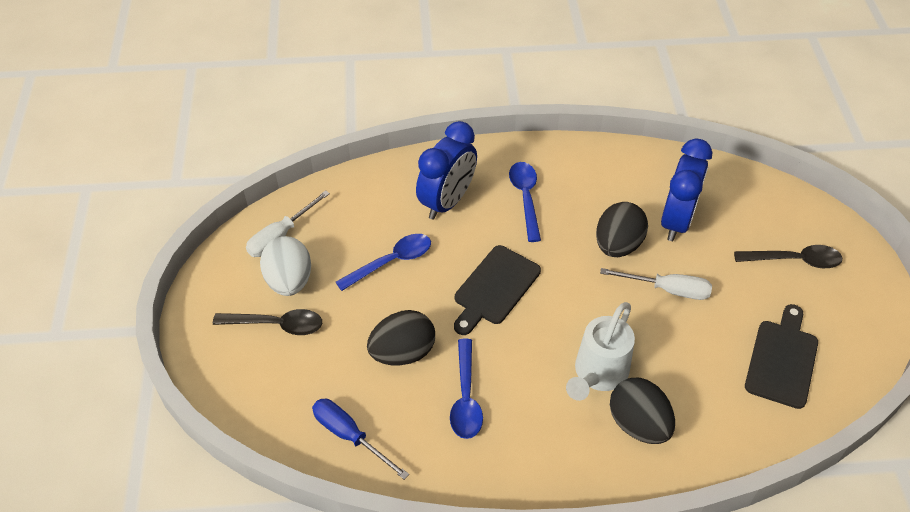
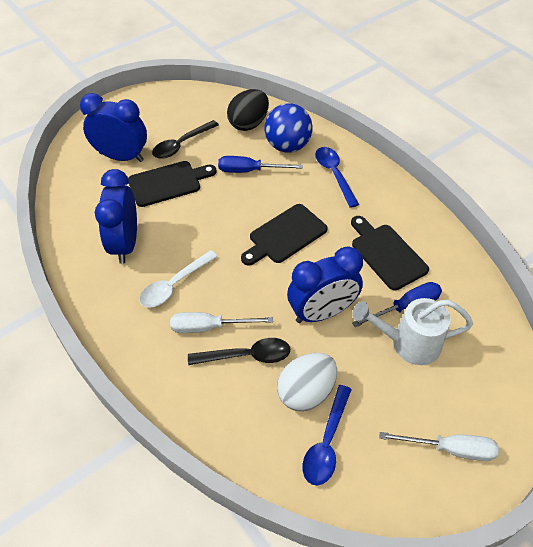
black cutting board: [454,245,541,335] [745,304,818,409] = 2 -> [128,161,217,207] [241,204,327,266] [351,216,429,290] = 3
black egg: [367,310,435,365] [596,202,648,257] [610,378,675,444] = 3 -> [227,89,269,131] = 1
blue ball: none = 0 -> [265,103,312,153] = 1
blue clock: [416,121,477,220] [661,138,712,241] = 2 -> [80,93,147,162] [95,169,137,264] [287,246,363,323] = 3
blue screwdriver: [312,399,409,480] = 1 -> [218,156,303,173] [352,282,442,327] = 2
blue spoon: [336,234,431,291] [450,339,483,439] [509,162,541,242] = 3 -> [302,385,352,486] [315,147,359,208] = 2
white spoon: none = 0 -> [139,250,218,308] = 1

